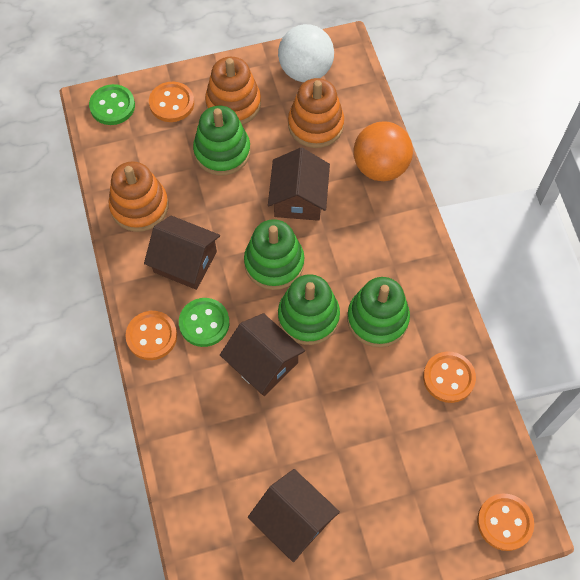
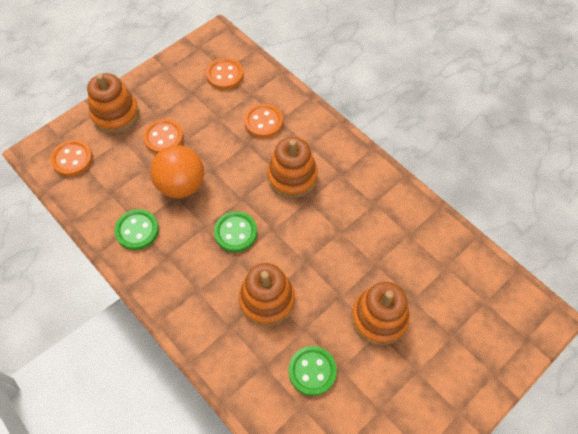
brown house: [144,216,220,290] [220,313,305,396] [248,469,340,562] [268,147,330,221] = 4 -> none = 0
green button: [89,84,135,125] [179,298,229,347] = 2 -> [115,209,159,250] [214,211,257,252] [289,346,337,396] = 3
green stacking toy: [193,106,251,176] [244,219,304,290] [278,274,340,345] [347,277,410,347] = 4 -> none = 0
orange stacking toy: [109,161,169,232] [205,57,261,125] [288,78,344,148] = 3 -> [87,73,139,133] [239,263,295,327] [267,137,318,198] [351,282,410,345] = 4
white ball: [278,24,334,82] = 1 -> none = 0

